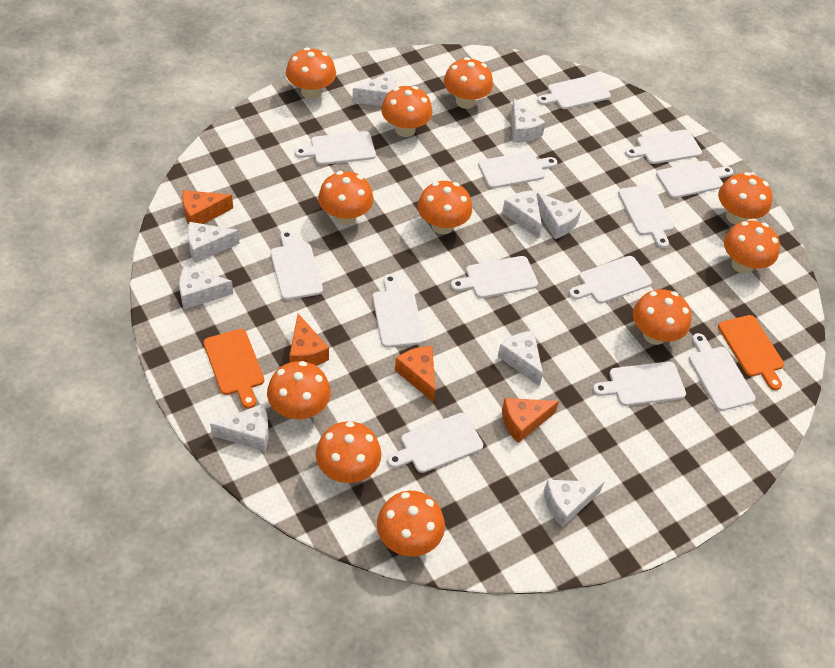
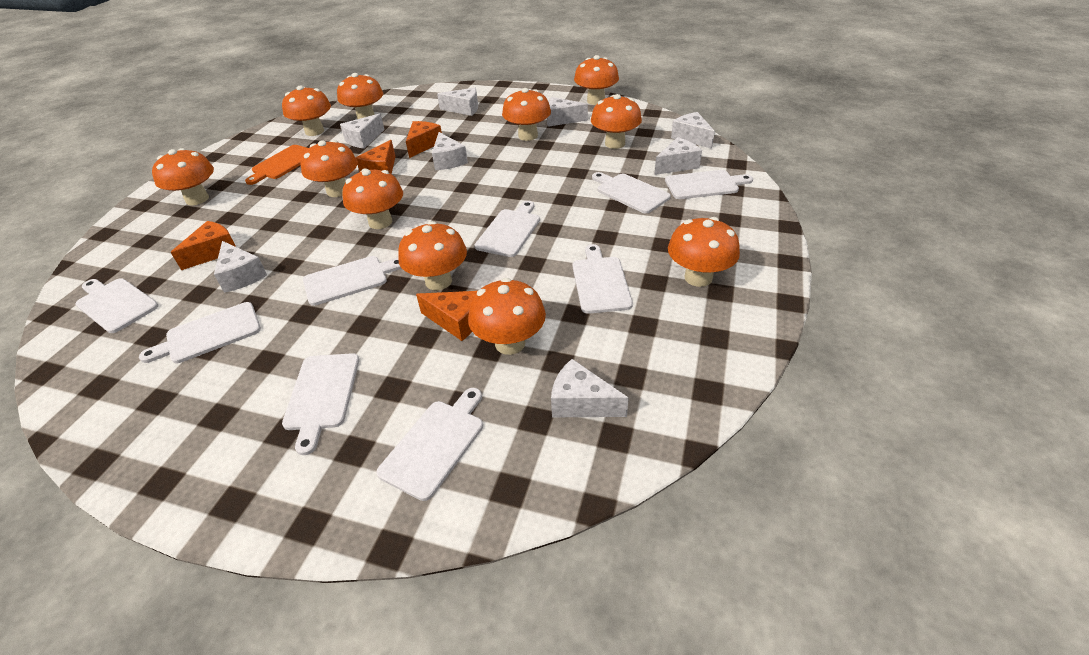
orange cutting board: [204,329,264,409] [718,315,784,390] = 2 -> [245,145,308,185] = 1
white cheese: [179,266,233,309] [187,222,240,263] [210,404,269,451] [352,73,397,106] [498,331,543,386] [502,190,542,239] [511,98,546,143] [537,193,582,239] [544,480,604,527] = 9 -> [214,241,267,293] [340,113,385,149] [432,132,468,170] [437,88,478,116] [547,97,588,127] [551,359,629,417] [654,137,702,175] [671,112,715,149] = 8
white cutting board: [271,230,323,300] [295,131,376,165] [373,274,424,348] [387,413,483,473] [451,256,538,298] [478,151,557,188] [537,75,611,109] [569,256,652,304] [593,361,686,406] [618,185,674,248] [625,130,702,164] [656,161,733,198] [689,333,755,411] = 13 -> [76,278,159,333] [139,302,261,363] [282,353,359,455] [303,256,402,306] [376,388,483,501] [475,201,540,257] [573,244,633,314] [592,172,671,213] [665,170,753,199] = 9

